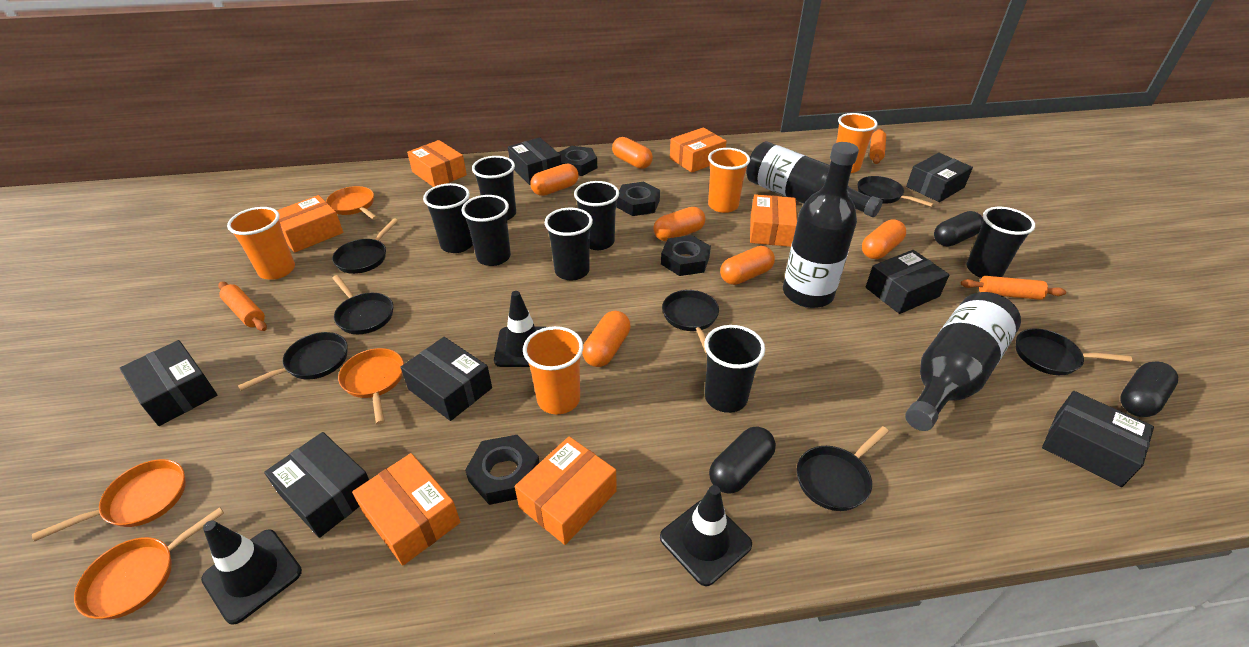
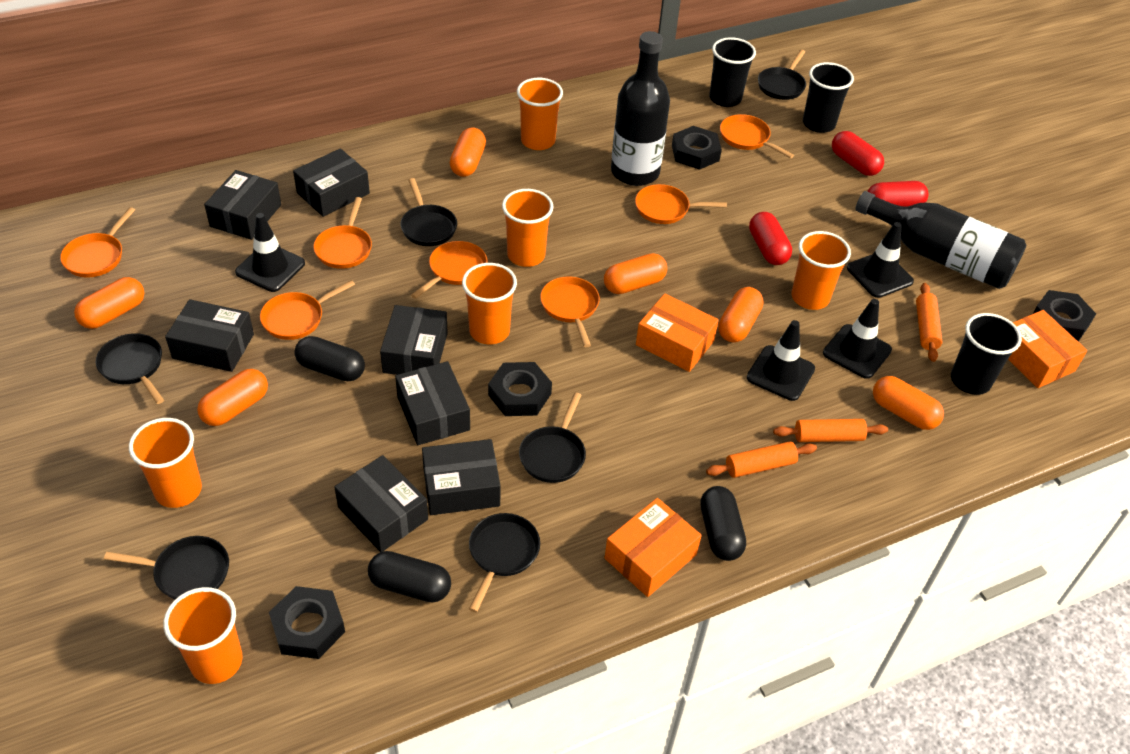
black bottle: [746,141,883,217] [783,142,859,308] [905,292,1021,431] = 3 -> [611,31,670,186] [855,191,1027,289] = 2
black cup: [423,183,473,253] [462,195,511,266] [472,156,516,220] [545,208,593,280] [574,181,619,250] [704,325,765,413] [967,207,1035,278] = 7 -> [709,37,756,107] [803,62,854,133] [951,313,1022,395] = 3
black pan: [238,332,348,391] [332,218,398,274] [332,275,393,334] [662,290,719,354] [797,426,889,511] [858,176,934,207] [1016,328,1132,375] = 7 -> [96,333,164,404] [104,536,229,599] [401,178,457,246] [469,513,540,613] [519,392,586,483] [758,50,806,100] = 6
black traffic cone: [201,521,302,625] [494,291,546,367] [660,485,752,586] = 3 -> [235,213,305,292] [747,320,815,401] [823,299,892,379] [847,222,914,298] = 4
orange box: [277,195,344,252] [352,453,460,566] [407,140,467,187] [515,436,617,545] [670,127,726,173] [750,194,797,247] = 6 -> [604,498,702,597] [636,294,719,372] [1008,310,1087,388] = 3
orange cup: [227,207,295,280] [523,326,584,414] [708,148,750,213] [836,113,878,173] = 4 -> [129,418,202,508] [163,587,243,684] [462,263,517,344] [502,189,553,267] [517,78,563,150] [792,231,851,310] = 6
orange pan: [32,459,186,542] [74,507,224,620] [326,186,378,220] [338,348,404,425] = 4 -> [60,207,135,277] [260,280,355,340] [313,197,372,269] [411,241,487,299] [540,276,600,347] [635,184,727,224] [720,114,794,159] = 7
red capsule: none = 0 -> [749,212,792,265] [832,131,884,176] [867,181,929,206] = 3

